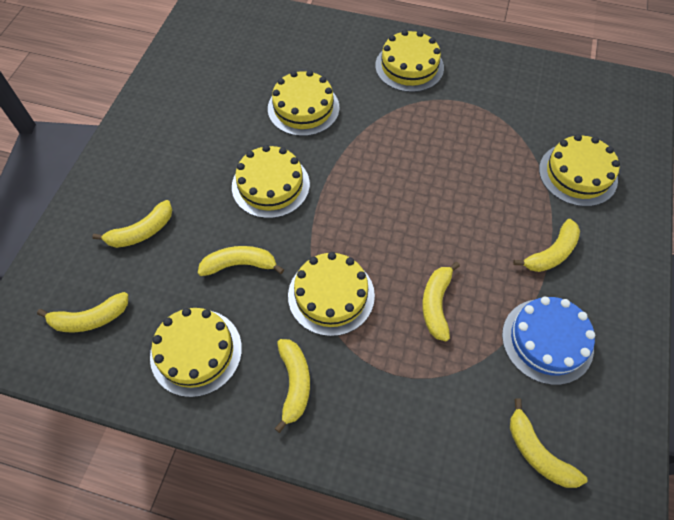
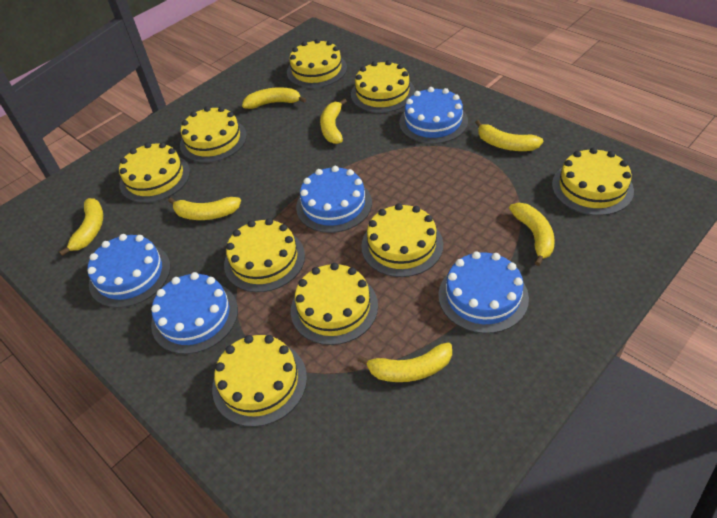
blue cake: [502,297,595,385] = 1 -> [88,234,171,308] [151,272,238,354] [296,166,372,233] [399,87,468,144] [439,251,529,334] = 5
yellow cake: [150,308,242,397] [232,145,310,218] [268,70,340,136] [288,252,375,336] [375,30,444,92] [539,134,620,207] = 6 -> [119,142,190,203] [180,106,247,163] [212,335,307,427] [224,218,305,292] [287,39,347,88] [291,263,378,345] [351,60,415,113] [361,203,443,277] [552,147,634,216] = 9

